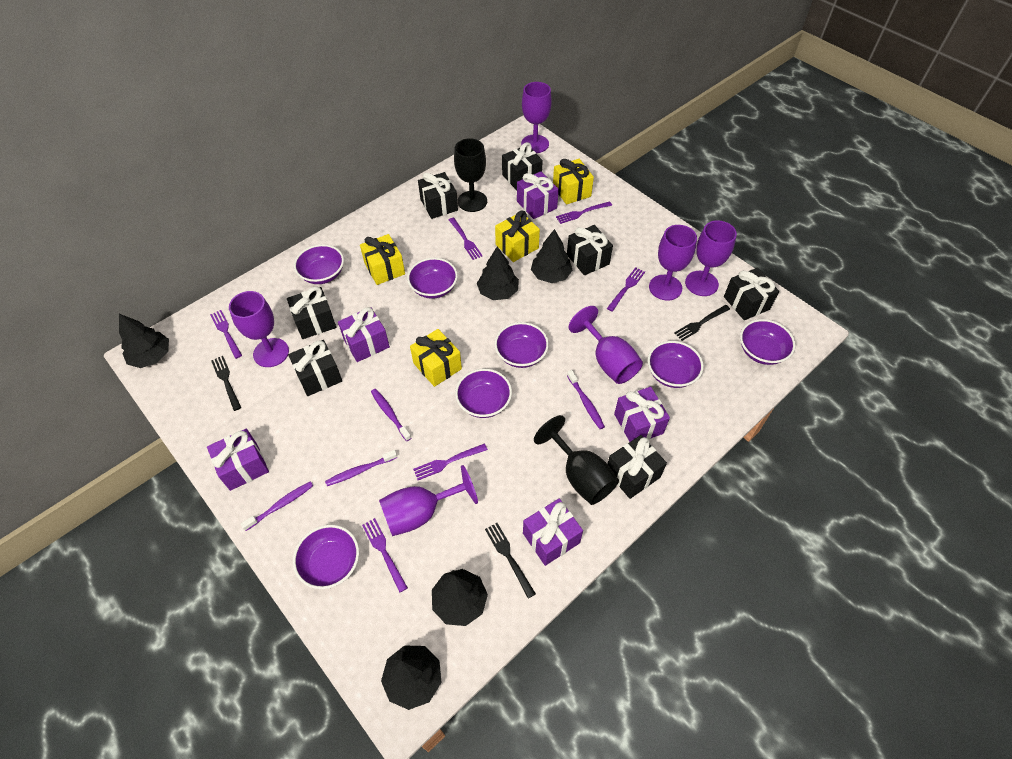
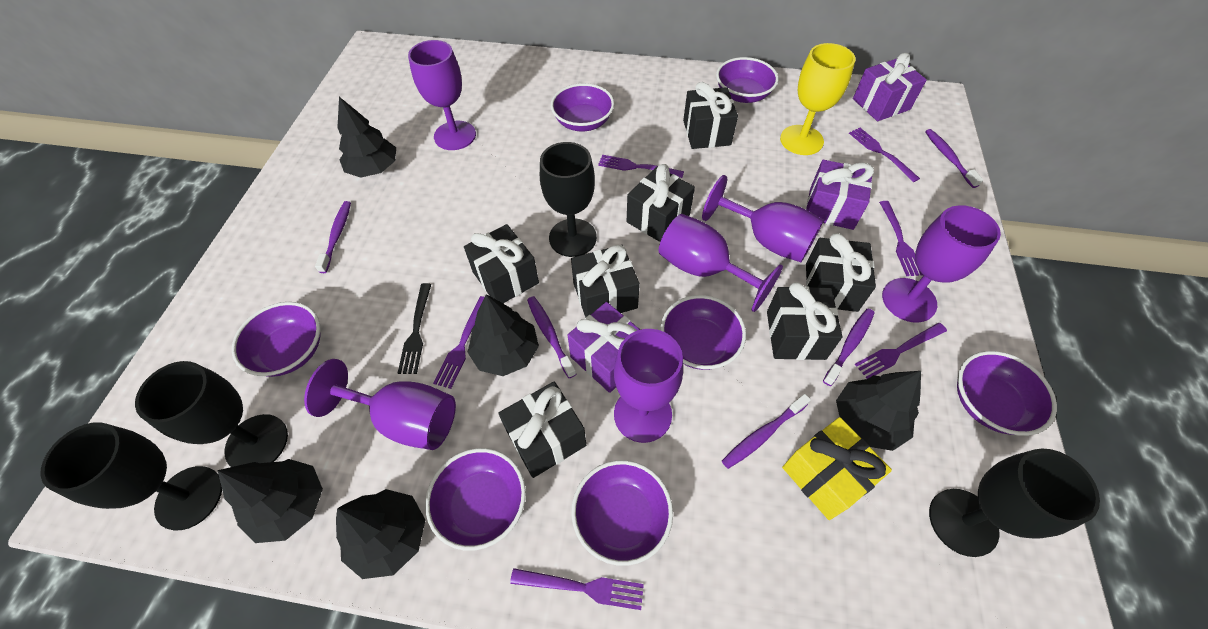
black fork: [211,356,241,411] [485,523,536,599] [674,305,730,341] = 3 -> [398,283,431,374] = 1
black goblet: [454,138,487,212] [534,415,619,505] = 2 -> [41,422,222,530] [135,361,288,467] [540,142,597,257] [929,448,1100,557] = 4
purple gift: [207,428,269,491] [338,307,390,362] [517,171,559,219] [523,498,583,566] [614,387,670,442] = 5 -> [567,302,640,393] [806,160,874,230] [853,53,927,121] = 3
purple toothbrush: [240,481,313,531] [325,450,397,486] [371,389,411,441] [567,370,605,429] = 4 -> [315,201,351,273] [527,296,576,378] [722,394,811,469] [823,309,875,386] [925,129,983,188] = 5
yellow gift: [360,234,405,285] [410,329,462,387] [495,211,540,262] [553,159,594,205] = 4 -> [782,417,892,520] = 1
yellow goblet: none = 0 -> [780,43,855,155] = 1

